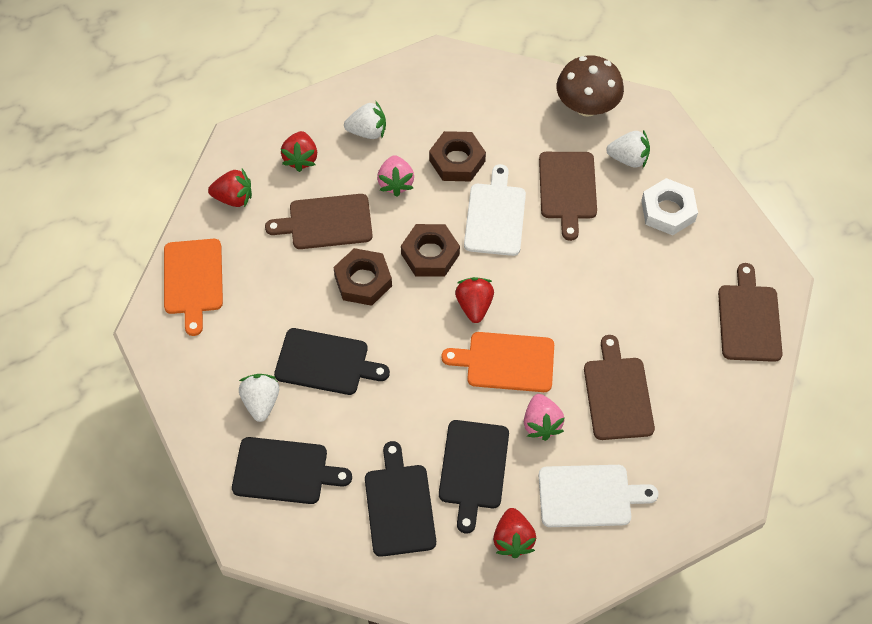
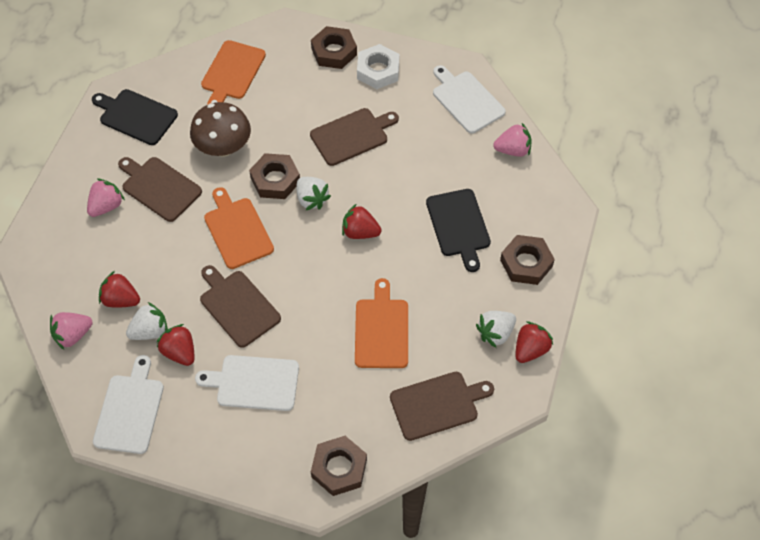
black cutting board: [232,437,352,504] [274,328,390,395] [365,441,436,557] [439,420,509,534] = 4 -> [92,89,178,145] [426,189,491,272] = 2
brown nut: [333,248,392,306] [401,224,460,277] [429,131,486,181] = 3 -> [249,153,300,199] [311,26,357,69] [311,436,367,496] [500,235,555,285] = 4
orange cutting board: [164,239,223,336] [441,332,554,392] = 2 -> [201,40,266,104] [204,187,274,269] [355,278,408,368] = 3
pink strawberry: [377,155,414,197] [524,394,565,441] = 2 -> [50,312,93,350] [87,178,125,217] [493,123,532,157] = 3
white cutting board: [464,164,526,256] [539,465,659,527] = 2 -> [93,355,164,454] [195,355,299,411] [433,65,506,133] = 3

